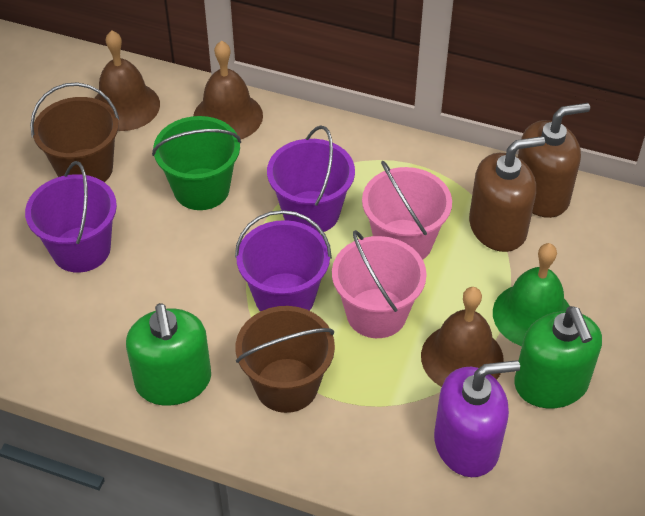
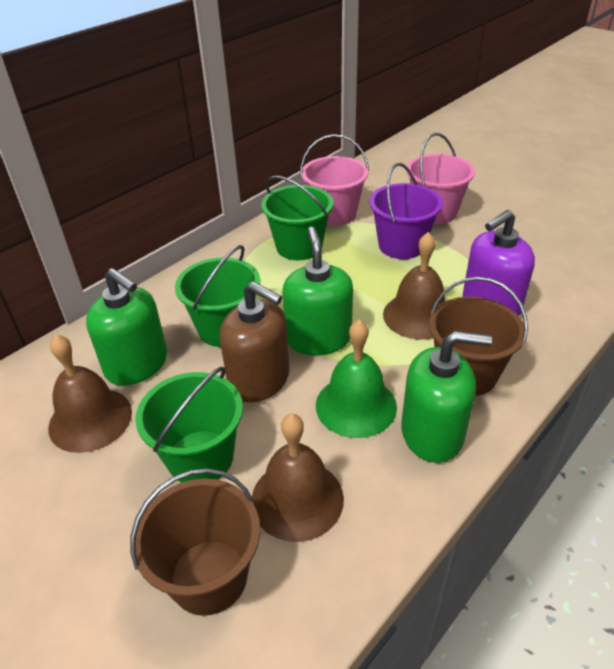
brown soap dispenser: [469,136,545,252] [518,103,590,218] = 2 -> [220,281,290,402] = 1
green bucket: [152,116,241,210] = 1 -> [135,367,243,483] [175,245,260,347] [261,176,334,260] = 3
green soap dispenser: [126,303,211,406] [514,306,602,408] = 2 -> [86,268,167,386] [282,227,353,355] [401,331,492,463] = 3
purple bucket: [25,161,117,273] [235,210,332,312] [267,125,355,232] = 3 -> [369,163,443,259] = 1

